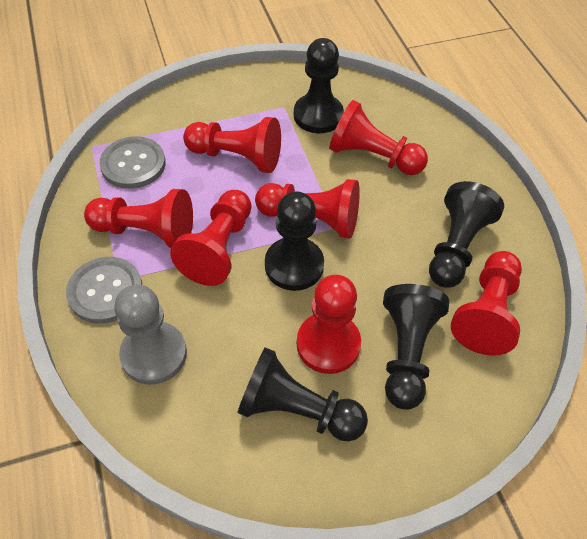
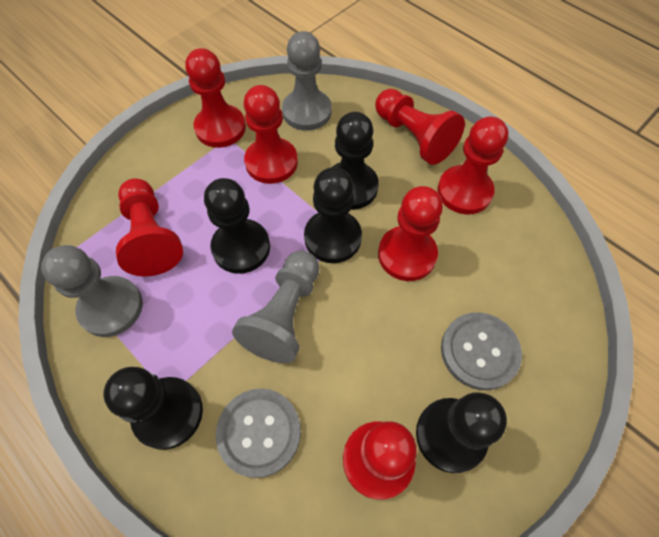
grey pawn: [114,285,187,384] = 1 -> [41,245,143,337] [232,250,319,363] [282,31,332,131] = 3

